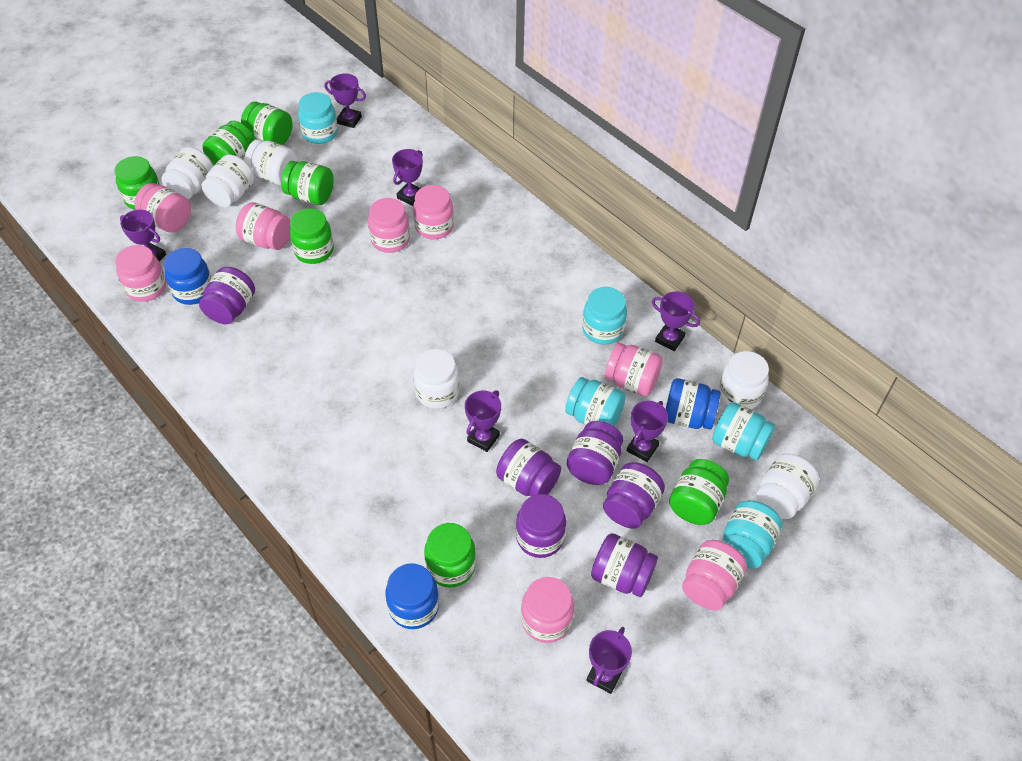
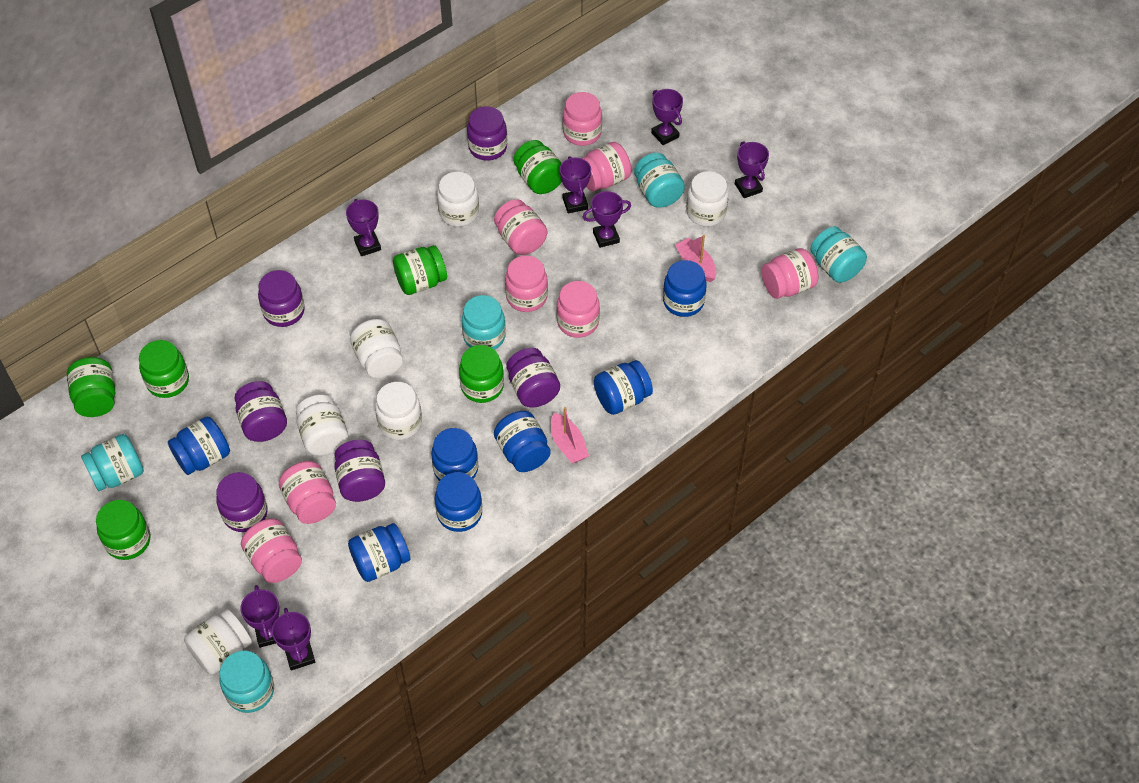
blue jar: [164,248,212,305] [385,563,439,629] [666,378,721,430] = 3 -> [168,417,230,475] [348,523,410,582] [431,428,478,481] [435,472,482,532] [494,411,551,472] [594,360,653,415] [663,260,707,317] = 7
green jar: [115,156,160,210] [203,120,254,166] [241,102,293,145] [281,161,334,205] [290,208,334,264] [424,523,476,588] [669,459,729,525] = 7 -> [67,357,115,417] [96,500,151,560] [139,340,189,398] [393,245,447,295] [459,345,504,403] [514,140,562,194] = 6
pink boat: none = 0 -> [551,407,589,464] [675,235,716,282] = 2

